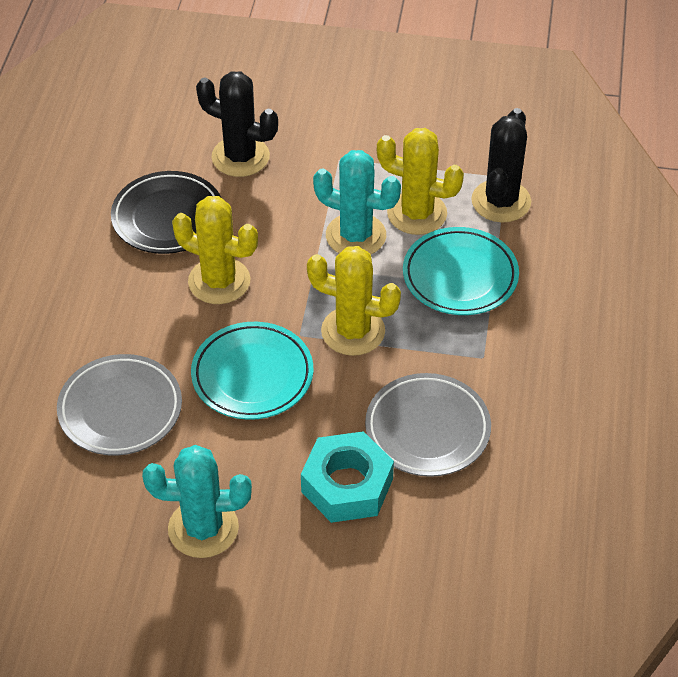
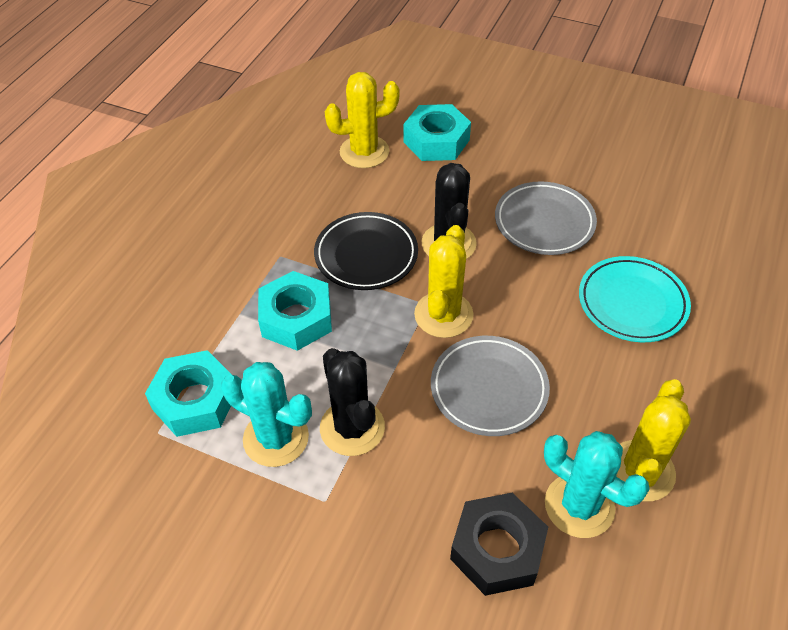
black nut: none = 0 -> [450,493,548,596] = 1
turquoise nut: [301,431,394,523] = 1 -> [145,350,232,437] [258,271,332,351] [404,104,471,161] = 3
turquoise plate: [191,322,313,420] [403,227,519,315] = 2 -> [579,256,691,342] = 1

